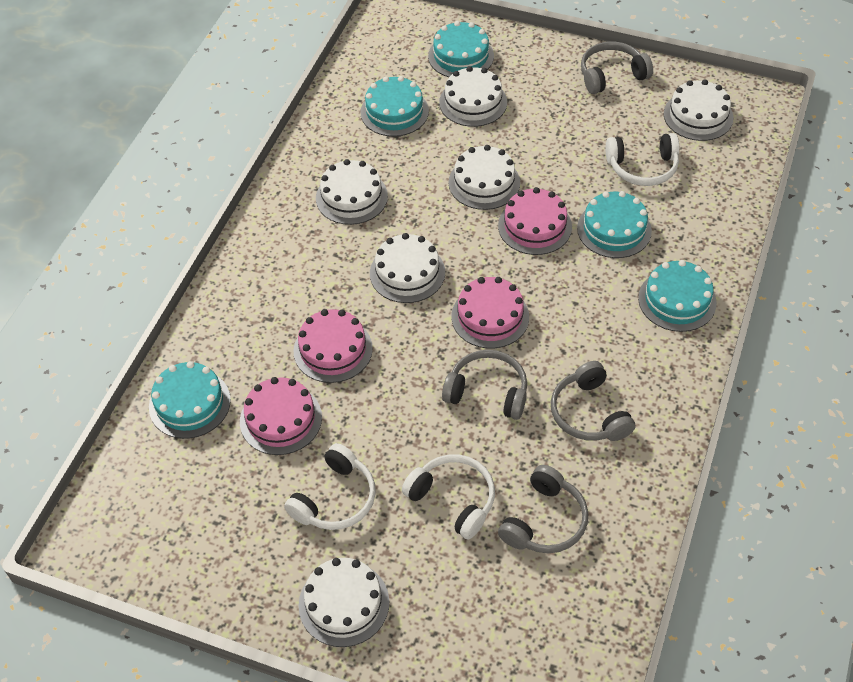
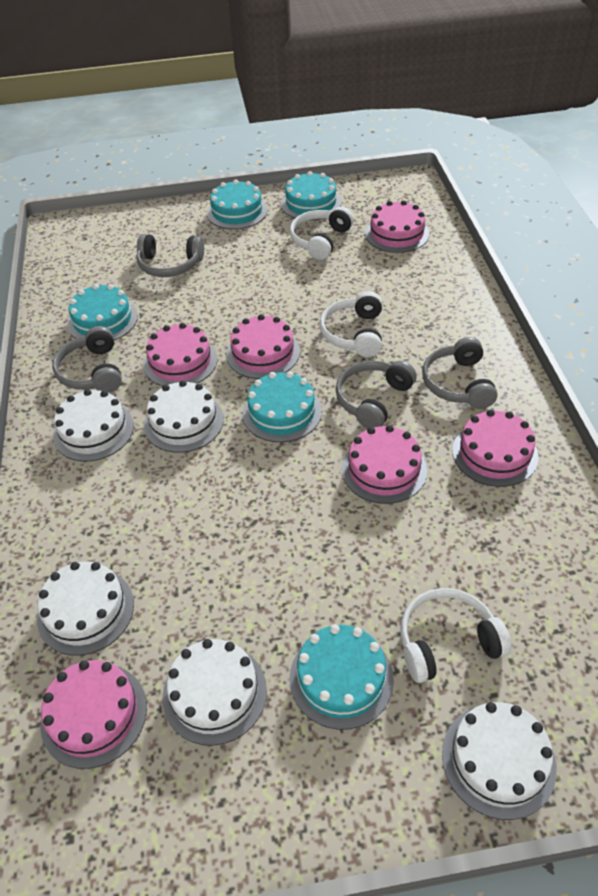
pink cake: [240,377,322,455] [294,309,373,383] [452,277,529,348] [498,187,572,255] = 4 -> [40,660,147,769] [143,323,217,386] [226,314,300,379] [342,425,427,504] [365,200,429,253] [452,410,538,487] = 6
white cake: [299,558,389,647] [316,159,388,225] [370,233,445,303] [439,66,507,127] [448,145,520,210] [664,79,733,141] = 6 -> [37,562,134,656] [53,389,134,461] [144,380,224,453] [162,639,267,746] [442,702,557,820] = 5

